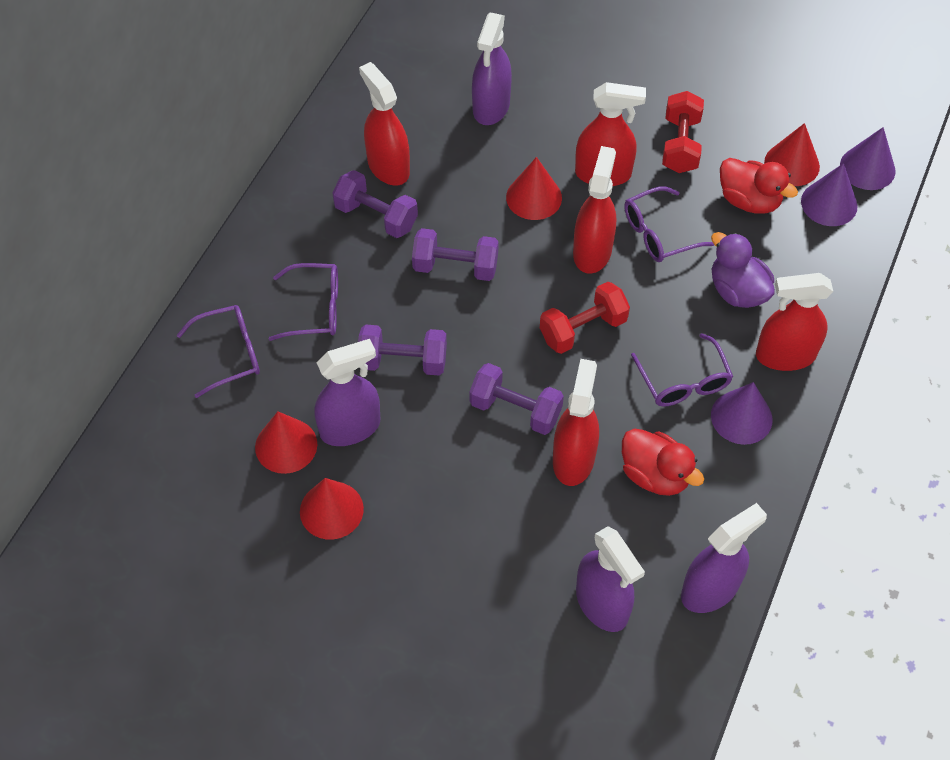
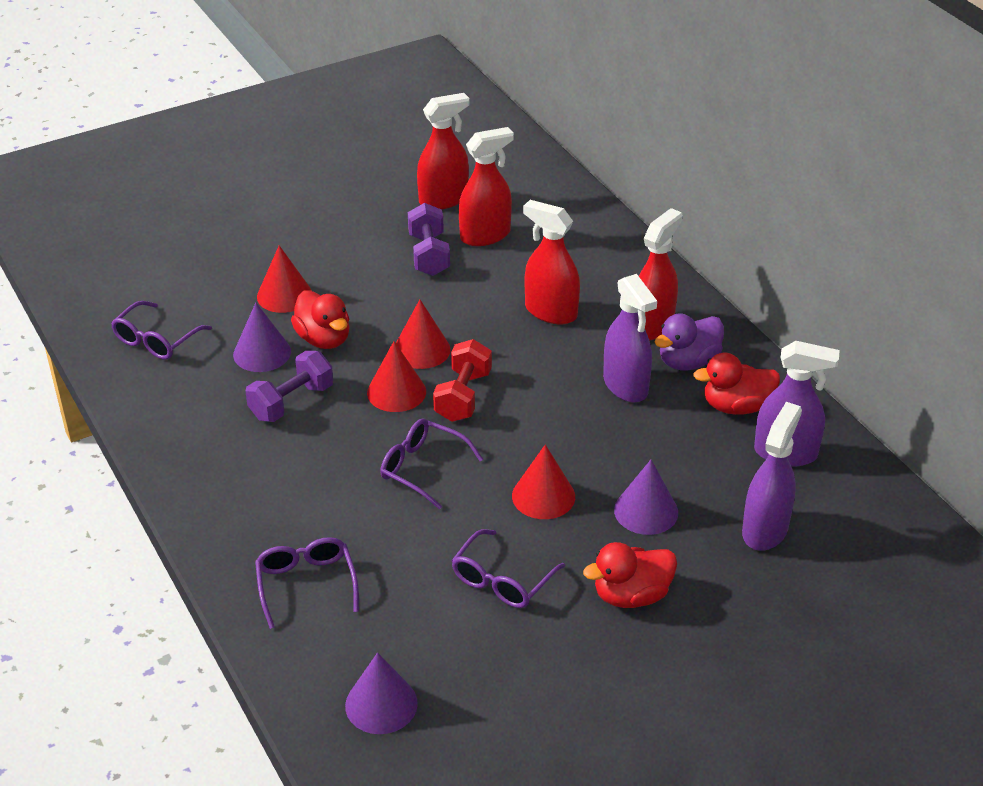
purple dumbbell: [332,170,418,238] [358,324,447,375] [412,228,499,281] [469,363,564,435] = 4 -> [245,351,333,422] [408,203,450,276] = 2
purple spray bottle: [314,339,380,446] [472,13,512,125] [576,526,645,632] [681,503,767,613] = 4 -> [603,274,657,402] [742,402,802,551] [754,341,840,467] = 3
red duck: [622,429,704,496] [720,158,798,214] = 2 -> [291,290,350,349] [583,542,677,608] [693,353,780,415] = 3
red dumbbell: [540,282,630,354] [662,91,704,173] = 2 -> [433,339,492,422] = 1
red spray bottle: [359,62,410,186] [553,359,599,486] [573,146,616,274] [575,82,646,186] [756,273,833,371] = 5 -> [417,93,469,209] [459,127,514,246] [523,200,580,324] [639,208,683,341] = 4

